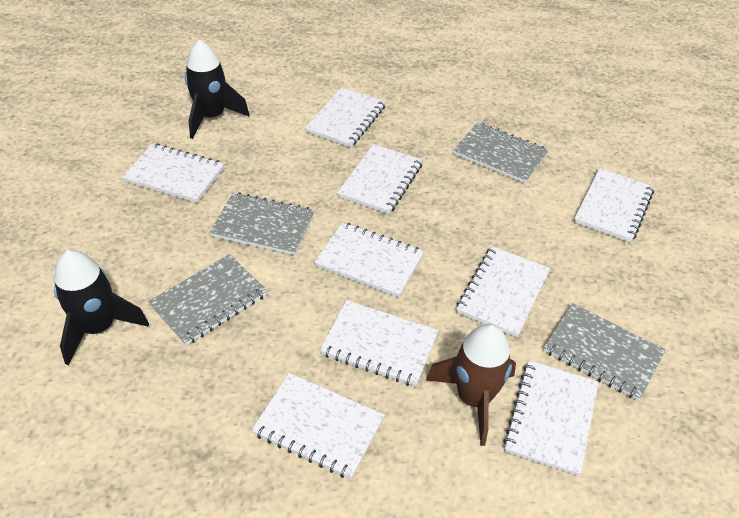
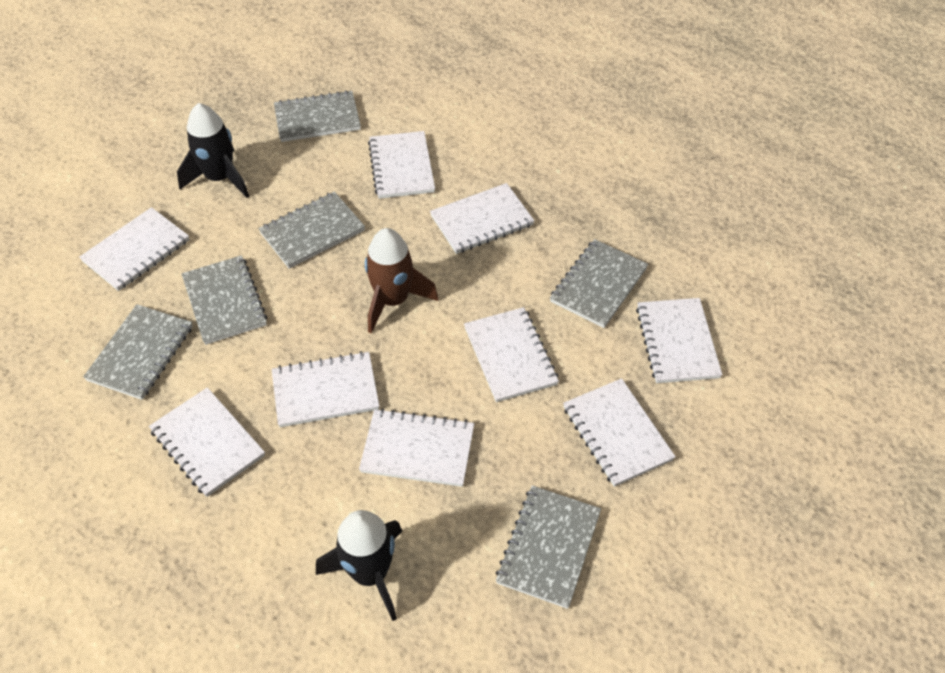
grey notebook: [148,254,267,345] [210,192,315,255] [453,122,549,184] [544,303,666,401] = 4 -> [83,304,193,400] [182,255,267,345] [259,192,365,269] [274,90,361,142] [496,485,601,609] [550,239,648,328] = 6

